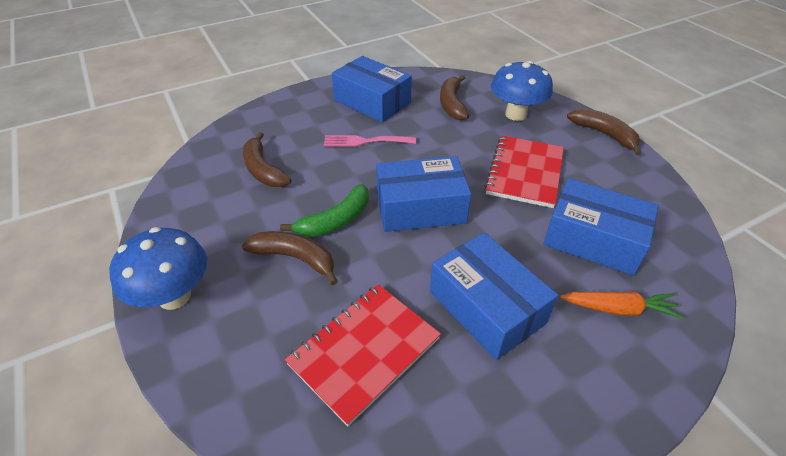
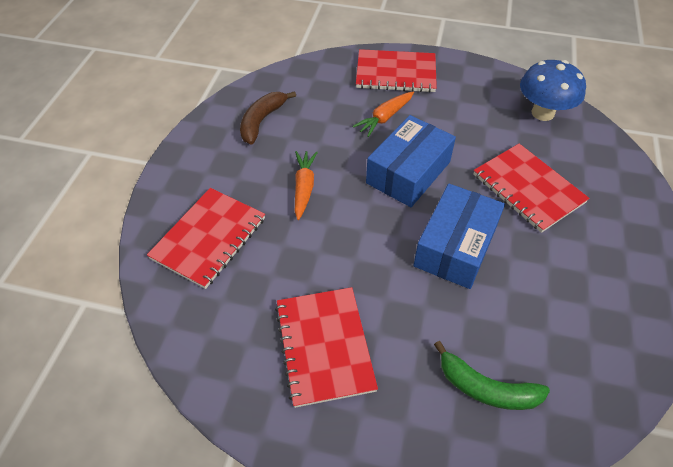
blue box: [332,56,412,122] [376,156,471,232] [430,233,558,360] [543,178,659,276] = 4 -> [366,115,456,207] [413,184,505,289] = 2
blue mushroom: [109,227,207,310] [491,61,553,121] = 2 -> [520,60,586,121] = 1
brown banana: [242,231,338,285] [243,132,291,187] [440,75,469,120] [567,108,641,155] = 4 -> [240,91,296,145] = 1
orange carrot: [560,291,684,319] = 1 -> [295,151,318,220] [353,92,414,137] = 2
pink fork: [324,135,416,147] = 1 -> none = 0
red notebook: [285,284,441,426] [484,136,564,208] = 2 -> [147,188,265,289] [275,287,378,408] [356,49,437,93] [473,143,590,233] = 4

